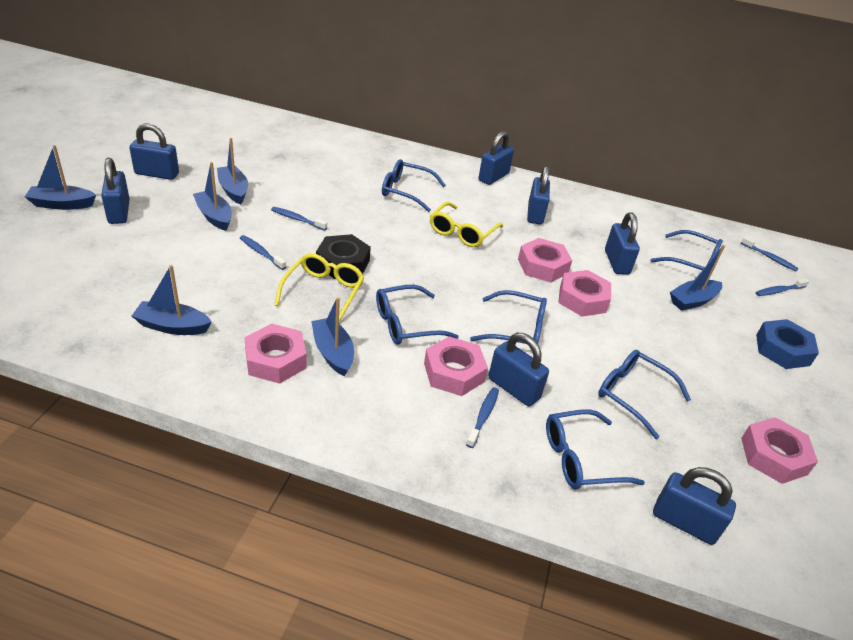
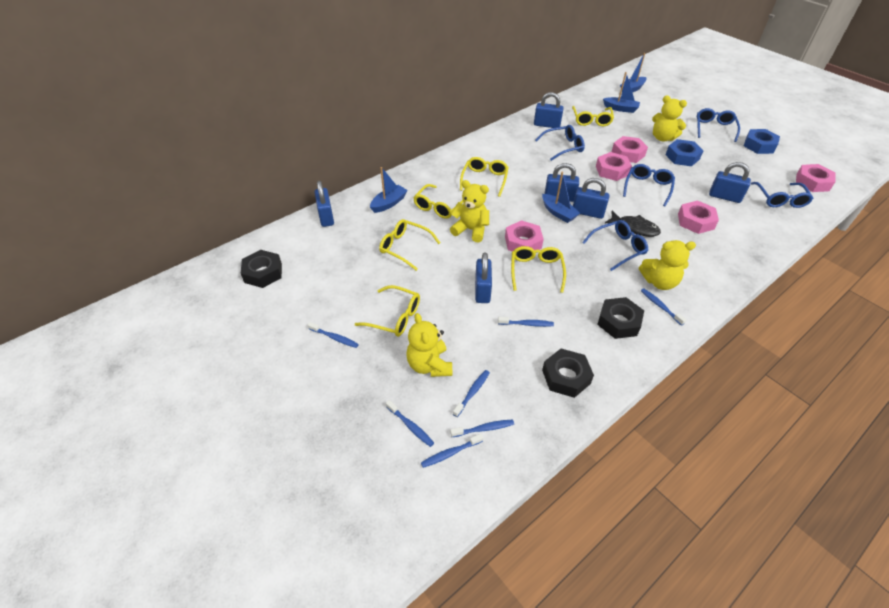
black fish: none = 0 -> [605,211,661,237] = 1
black nut: [316,234,371,279] = 1 -> [241,250,282,288] [542,349,594,398] [597,297,644,339] = 3
blue boat: [25,145,96,210] [132,265,212,335] [193,162,232,231] [217,138,248,204] [311,297,354,377] [670,245,725,311] = 6 -> [370,167,408,213] [542,172,580,223] [603,72,640,113] [620,53,647,93] = 4
blue glasses: [376,285,459,345] [382,159,446,212] [470,290,547,344] [546,410,645,489] [598,350,691,439] [651,230,723,270] = 6 -> [535,125,585,161] [582,220,648,271] [623,164,675,207] [697,108,740,142] [751,182,813,208] = 5
blue nut: [756,319,819,369] = 1 -> [666,139,704,166] [744,129,780,154] = 2
blue padlock: [101,158,130,224] [129,123,179,180] [479,131,514,185] [489,333,549,407] [527,166,550,225] [605,212,640,275] [653,467,736,545] = 7 -> [314,181,334,227] [475,253,492,303] [534,92,564,128] [545,163,579,202] [573,178,610,219] [709,162,751,203] = 6
blue toothbrush: [240,235,286,270] [271,207,327,230] [466,387,499,448] [741,236,799,271] [755,278,809,296] = 5 -> [308,322,359,348] [386,400,434,447] [421,434,483,468] [450,419,514,437] [453,370,490,417] [498,317,554,327] [641,288,686,326] = 7
yellow glasses: [275,253,365,322] [430,202,503,247] = 2 -> [355,285,420,337] [379,219,440,271] [413,184,463,219] [460,157,509,197] [511,246,566,293] [572,106,614,126] = 6
yellow teddy bear: none = 0 -> [406,313,452,377] [450,180,489,242] [639,240,696,290] [652,95,687,141] = 4

